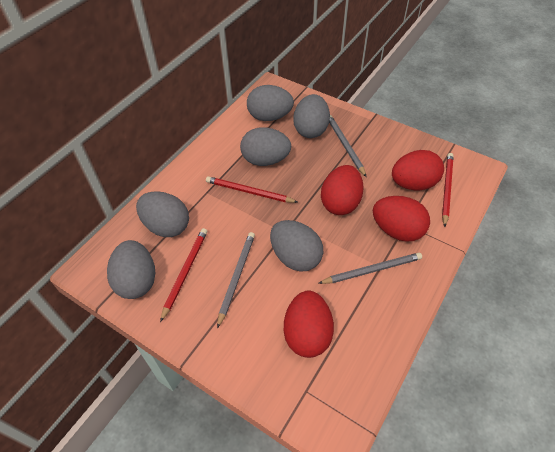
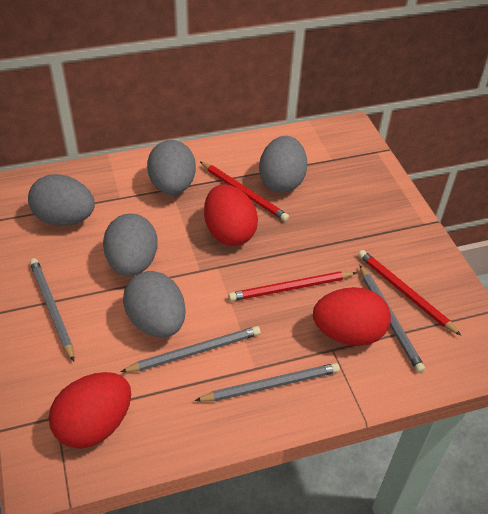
grey egg: [107,240,155,299] [136,191,189,237] [240,127,291,166] [247,85,294,121] [270,220,323,272] [293,94,330,138] = 6 -> [28,174,95,226] [103,213,158,276] [123,271,186,337] [147,140,196,195] [259,136,308,193] = 5
grey pencil: [217,232,255,328] [318,253,422,284] [329,115,367,177] = 3 -> [30,258,74,361] [121,326,260,372] [194,363,340,401] [360,265,425,373] = 4
red egg: [284,291,334,358] [321,165,364,215] [373,196,430,242] [392,150,444,190] = 4 -> [49,372,131,449] [204,184,258,246] [313,287,391,346] = 3

